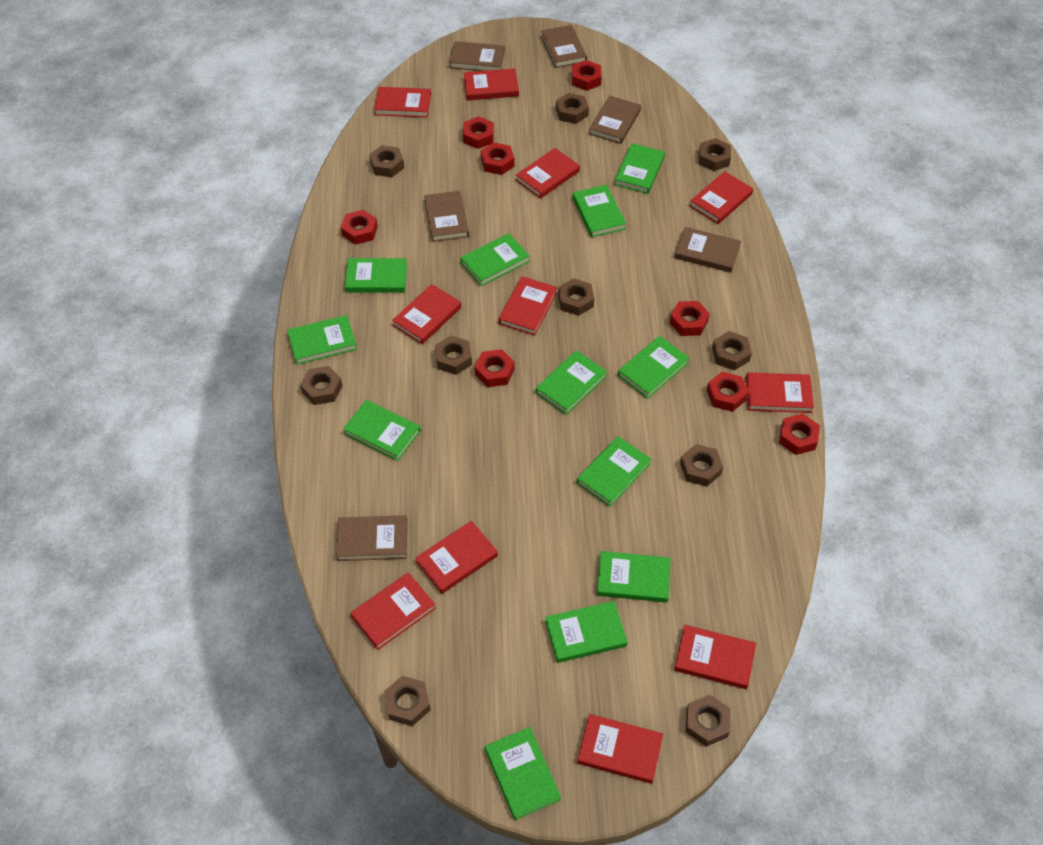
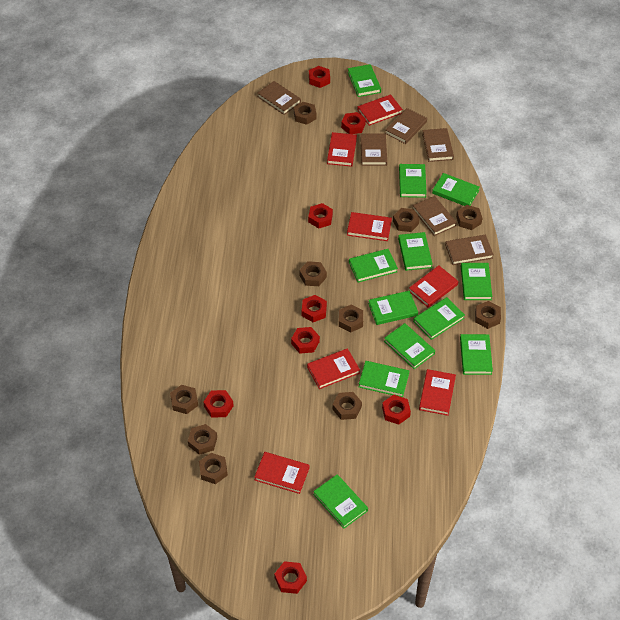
red book: [351,572,436,650] [374,87,431,118] [392,284,461,344] [415,521,498,594] [464,68,519,100] [499,276,557,336] [516,148,580,199] [577,714,663,784] [674,625,756,689] [690,171,753,224] [746,372,814,413] = 11 -> [254,452,309,494] [307,348,360,389] [327,132,357,167] [347,212,392,241] [357,95,403,126] [409,265,458,308] [419,369,456,416] = 7

